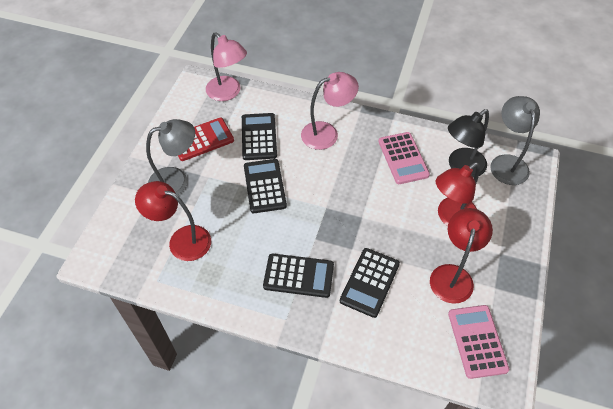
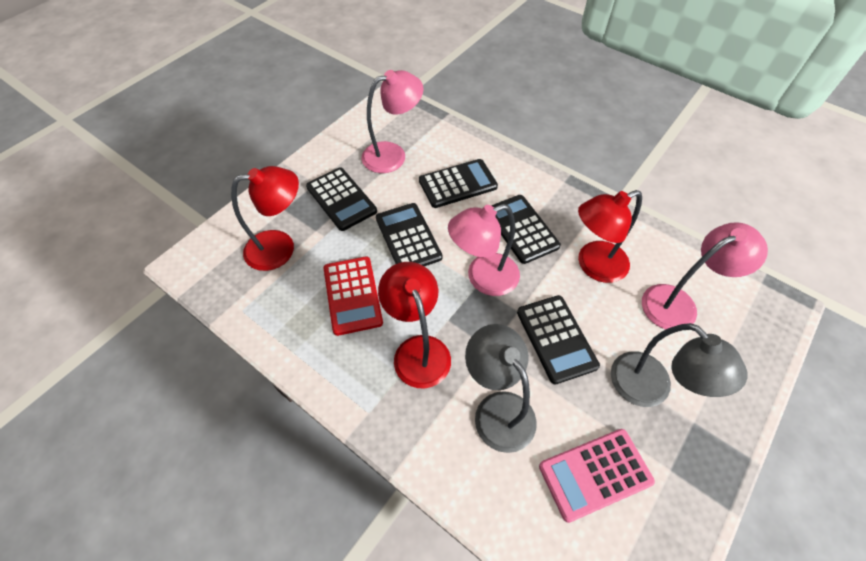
black calculator: [242,113,277,160] [244,159,287,213] [263,253,334,298] [340,248,400,318] = 4 -> [306,167,377,231] [376,203,443,266] [419,159,498,208] [491,195,561,264] [517,295,600,385] = 5
black lamp: [448,109,489,178] = 1 -> none = 0
pink calculator: [378,132,430,184] [448,305,510,379] = 2 -> [539,429,655,523] = 1
pink lamp: [206,32,247,101] [301,72,359,150] = 2 -> [362,70,424,173] [448,204,520,296] [642,222,768,330] = 3

